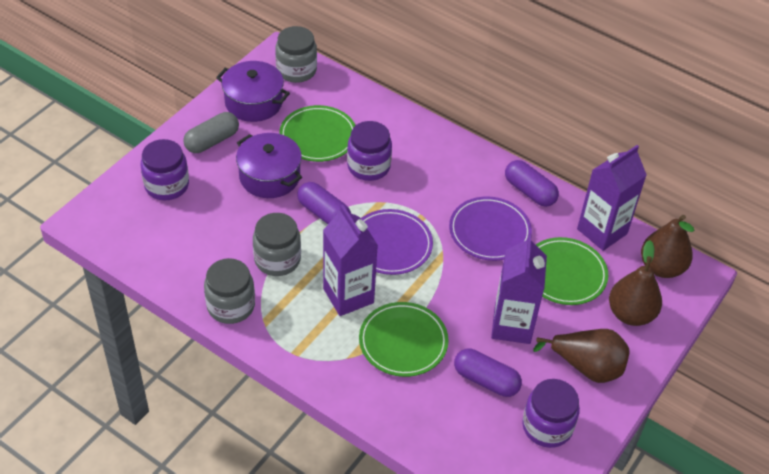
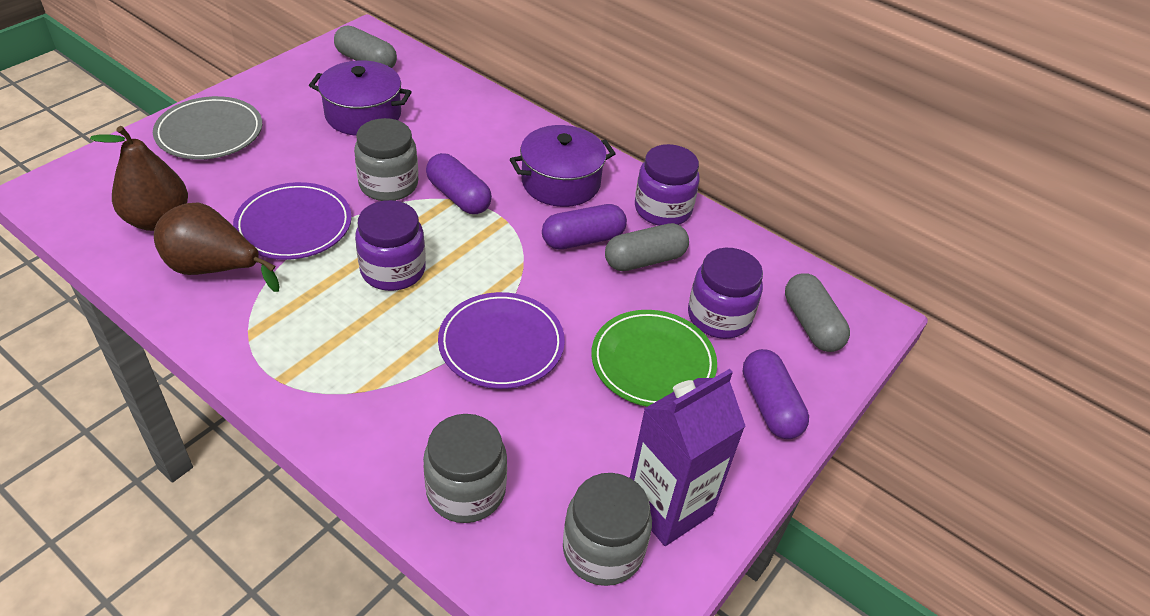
brown pear: [533,329,630,383] [609,240,662,326] [641,215,694,278] = 3 -> [90,126,188,231] [154,202,280,292] = 2
green plate: [279,105,356,162] [359,302,449,377] [536,237,608,305] = 3 -> [591,310,717,407] = 1
grey capsule: [183,112,239,153] = 1 -> [334,26,397,68] [605,223,689,271] [785,273,850,352] = 3
grey plate: none = 0 -> [153,96,262,159] = 1
purple carton: [323,205,378,316] [491,234,547,344] [577,145,647,251] = 3 -> [630,369,745,546] = 1

